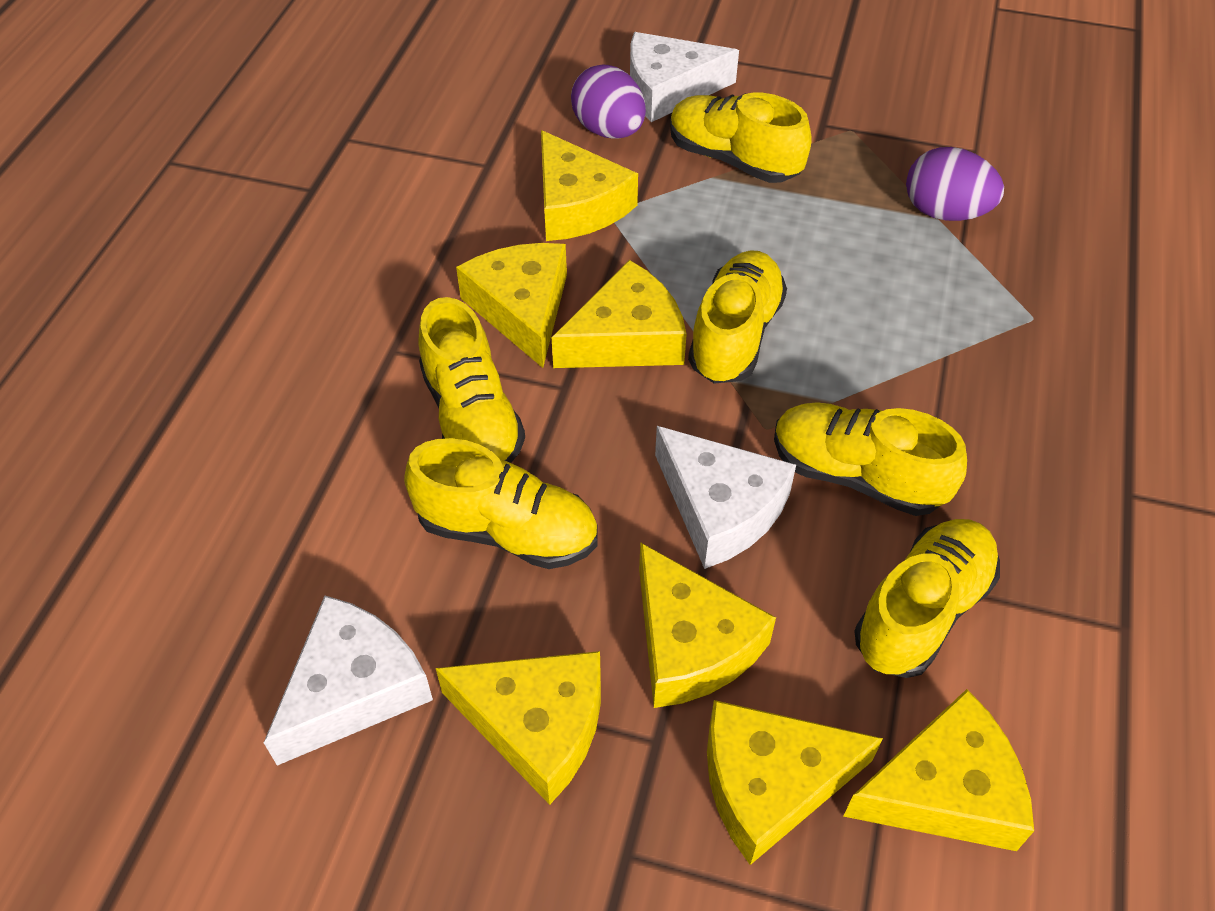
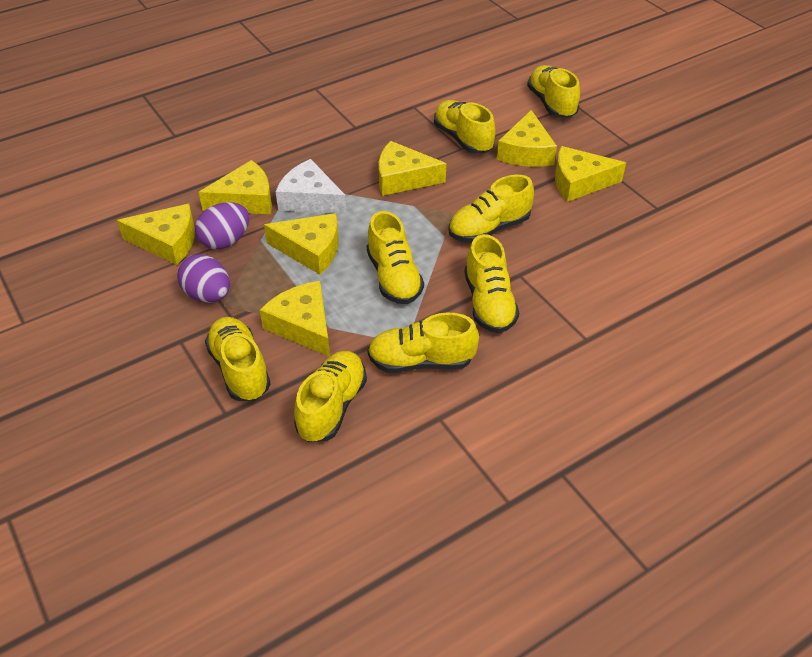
white cheese: [264,596,433,765] [630,32,739,122] [655,426,796,569] = 3 -> [275,159,347,214] = 1
yellow shoe: [404,438,598,569] [419,297,525,463] [670,93,812,183] [688,250,787,384] [774,402,967,516] [854,519,1000,678] = 6 -> [205,317,271,401] [294,351,367,442] [367,211,424,304] [367,313,479,373] [434,100,496,154] [448,175,534,243] [465,234,519,333] [527,65,580,118] = 8

